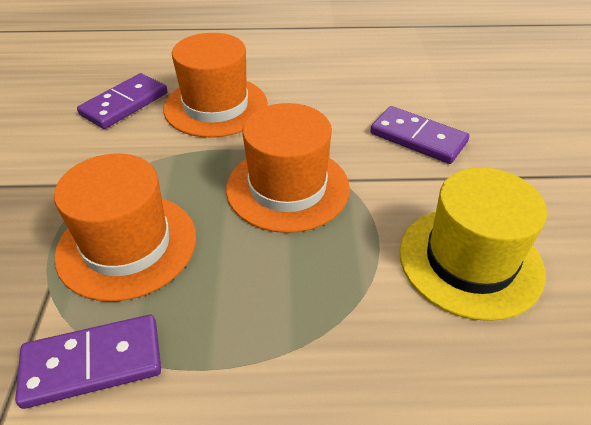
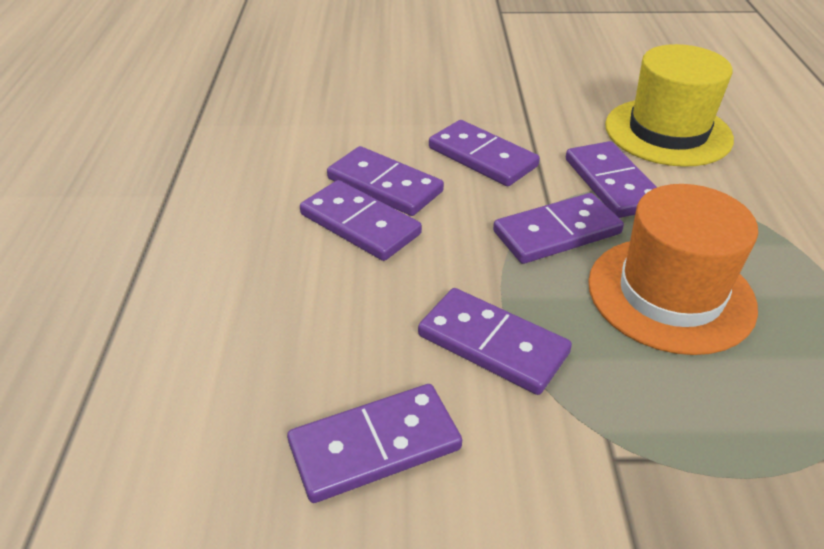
orange hat: [54,154,196,302] [164,33,268,137] [226,103,350,233] = 3 -> [588,184,758,355] = 1
purple domino: [15,315,161,409] [77,73,167,129] [370,106,469,164] = 3 -> [287,384,462,503] [300,180,422,261] [327,146,444,216] [418,288,572,395] [429,120,540,186] [493,193,624,264] [566,141,657,218] = 7

